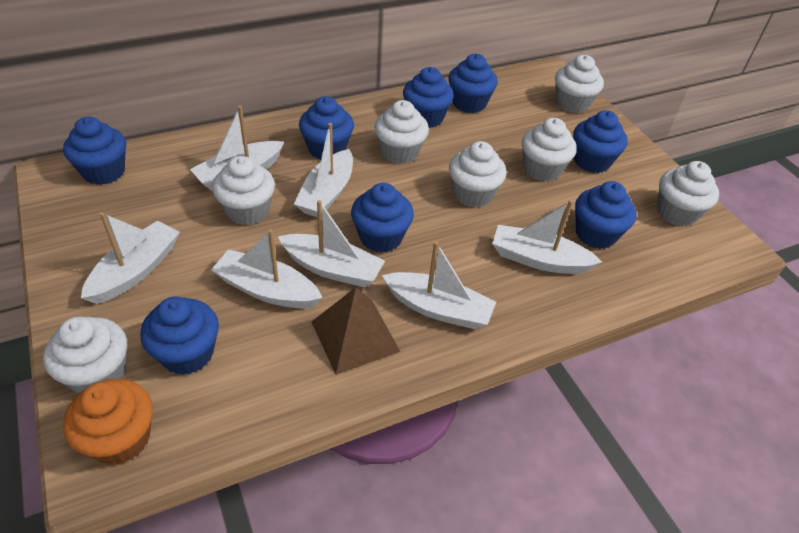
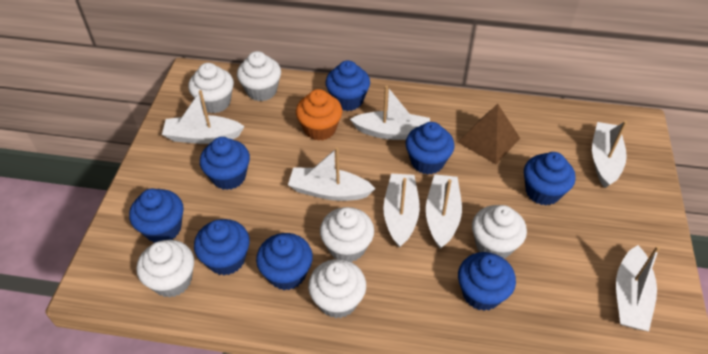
white cupcake: [43,316,127,393] [212,156,275,225] [374,100,429,164] [449,141,506,208] [522,118,577,181] [555,55,604,113] [657,161,719,226] = 7 -> [137,240,194,298] [188,63,234,113] [237,51,281,101] [308,259,366,318] [320,207,374,262] [472,205,527,258] = 6

